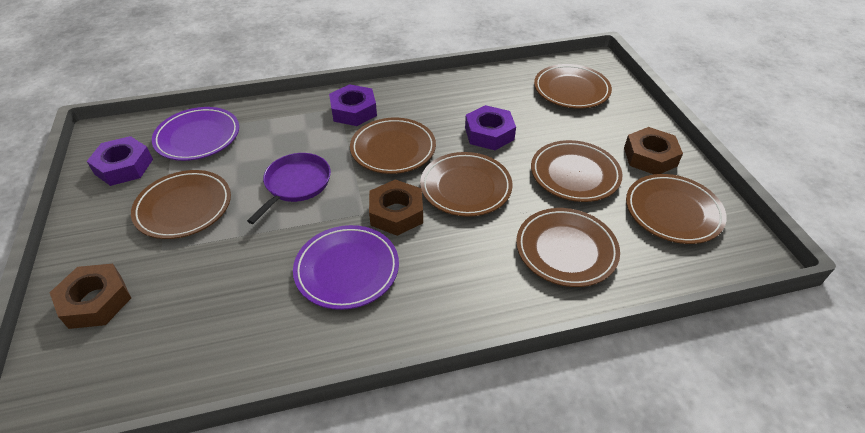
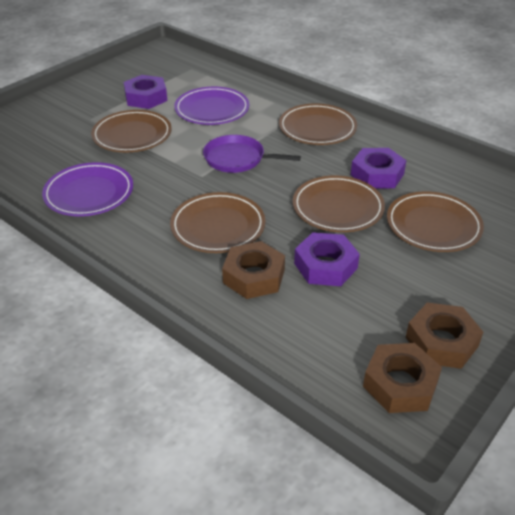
brown plate: [131,170,231,239] [350,118,436,174] [420,152,512,217] [516,208,620,287] [531,140,622,202] [534,64,612,109] [626,174,727,244] = 7 -> [91,110,172,152] [170,192,265,253] [279,103,357,145] [293,176,385,232] [387,191,484,252] = 5

